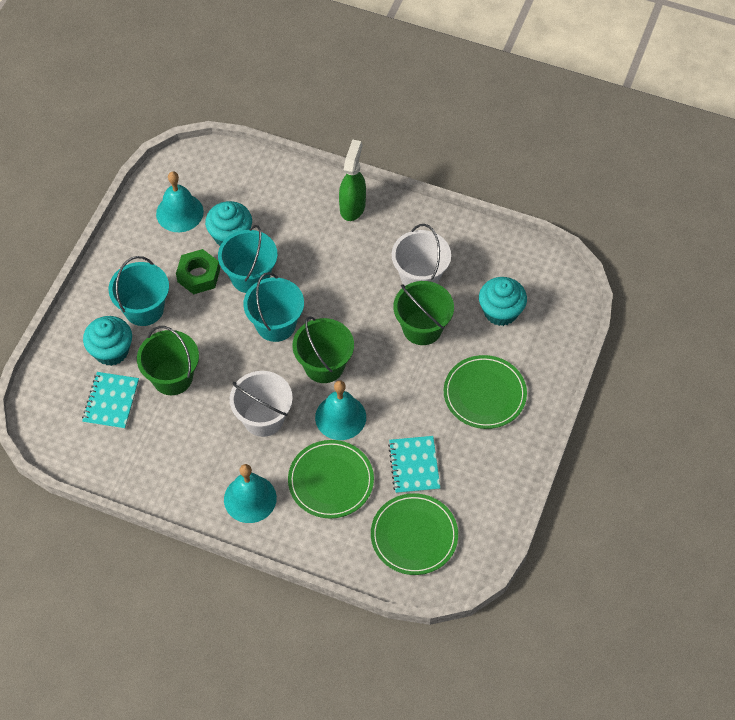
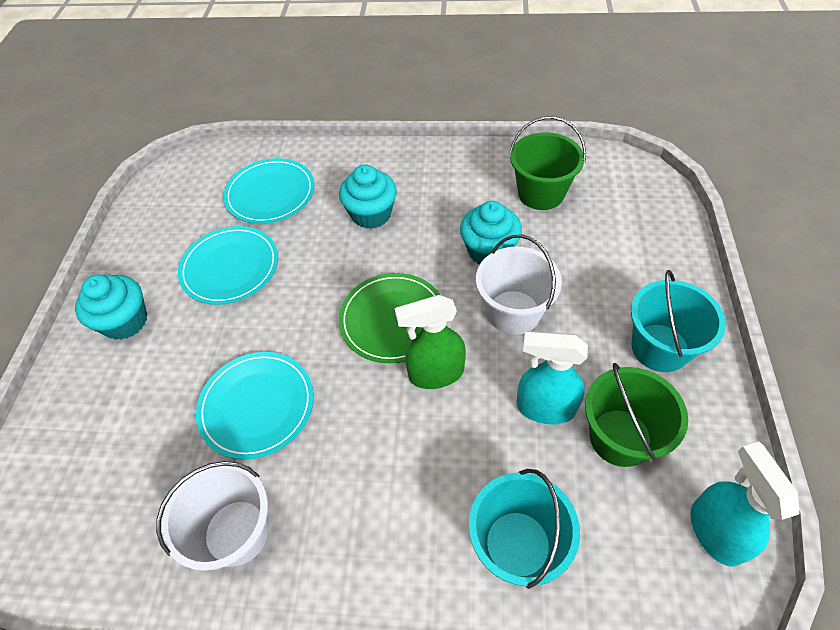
green bucket: [137,326,199,395] [292,316,354,383] [393,281,454,345] = 3 -> [509,116,586,210] [585,363,688,467] = 2
green nut: [176,249,220,294] = 1 -> none = 0
green plate: [288,440,374,518] [371,493,458,575] [444,355,527,429] = 3 -> [339,273,440,363] = 1
turquoise bell: [156,171,204,232] [224,464,277,523] [315,380,366,440] = 3 -> none = 0
turquoise bucket: [109,256,169,326] [218,225,277,293] [243,272,304,342] = 3 -> [469,469,580,589] [631,270,726,372] = 2
turquoise notebook: [82,372,139,429] [388,436,440,494] = 2 -> none = 0
turquoise plate: none = 0 -> [178,226,278,305] [196,352,314,460] [223,158,315,224] = 3
turquoise spray bottle: none = 0 -> [517,331,588,425] [690,441,800,567] = 2

